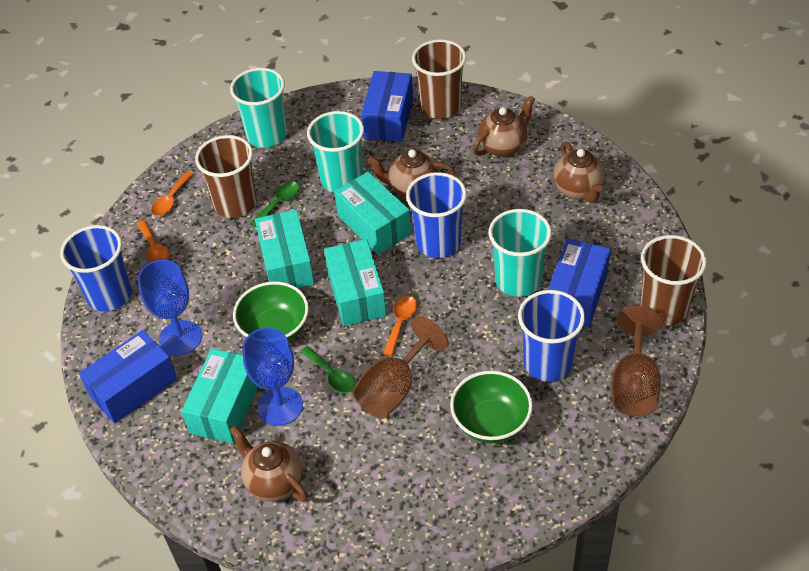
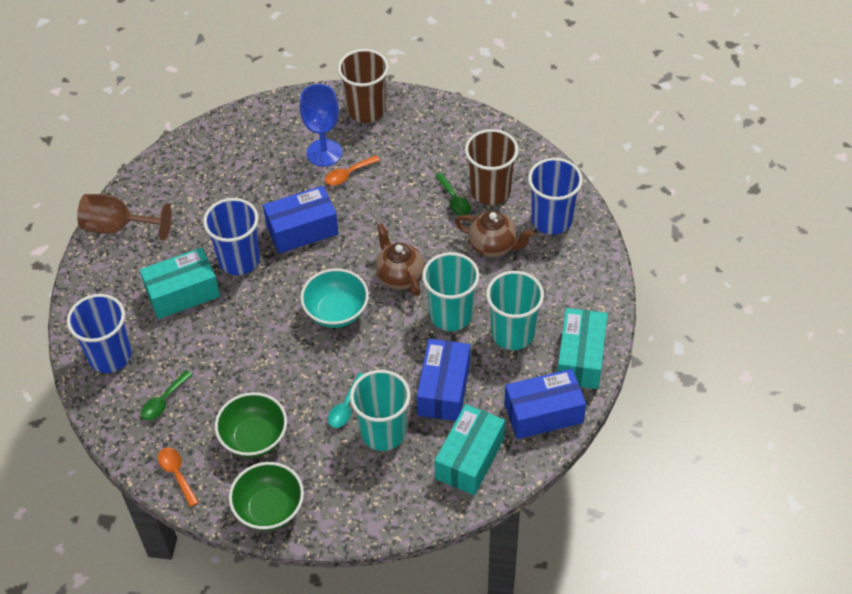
blue goblet: [138,260,202,356] [242,328,303,426] = 2 -> [300,84,342,167] = 1
brown cup: [195,135,257,218] [412,39,466,119] [640,235,707,325] = 3 -> [338,49,389,123] [465,129,518,205] = 2
brown goblet: [352,316,449,419] [611,306,662,416] = 2 -> [77,194,172,241] = 1
brown teapot: [230,425,308,502] [368,149,455,198] [472,95,535,157] [553,141,605,203] = 4 -> [375,223,425,296] [455,211,534,257] = 2
orange spoon: [137,220,170,262] [151,171,193,216] [383,296,417,356] = 3 -> [158,447,199,507] [325,155,380,185] = 2
turquoise bowl: none = 0 -> [300,269,369,328] = 1
turquoise box: [181,349,258,444] [255,210,315,288] [324,239,387,326] [334,172,411,255] = 4 -> [140,247,220,319] [435,404,505,495] [557,308,608,389] = 3
turquoise spoon: none = 0 -> [328,373,363,428] = 1

